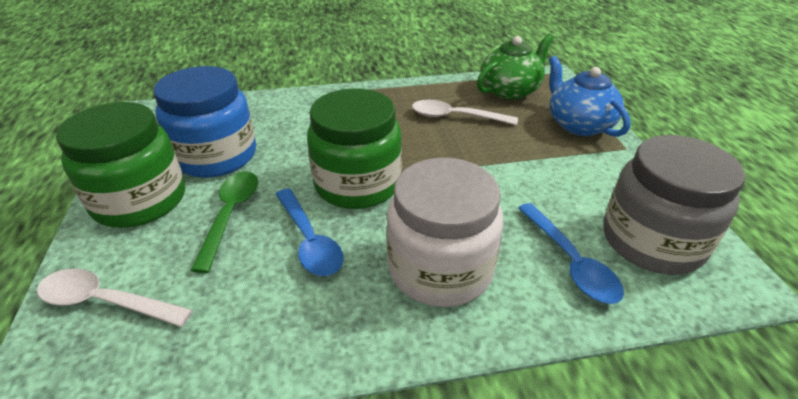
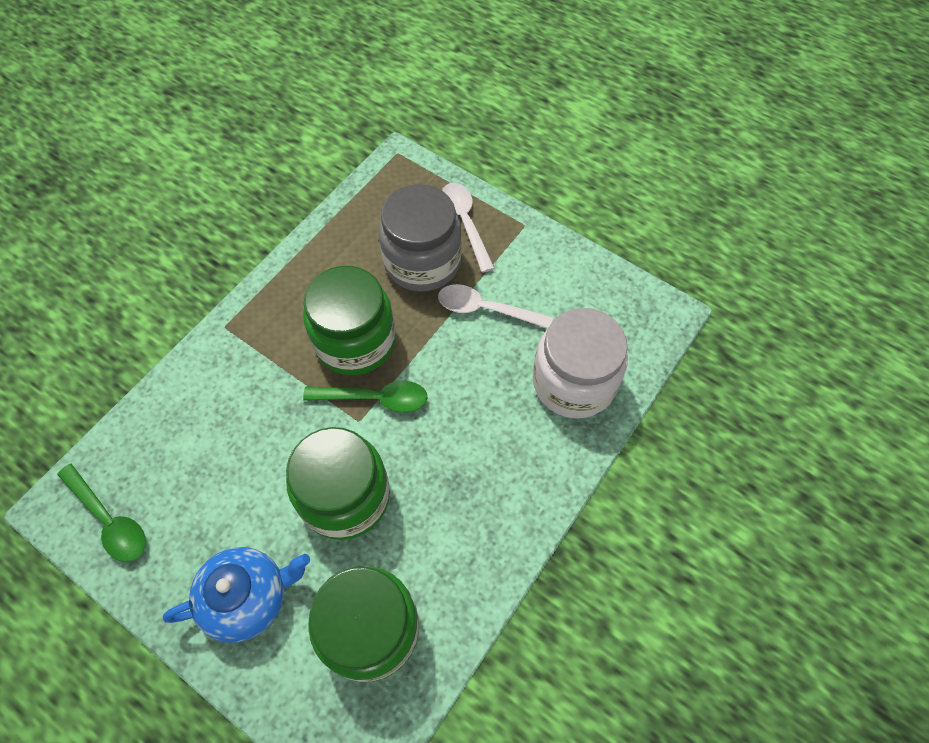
blue jar: [153,66,256,178] = 1 -> none = 0
blue spoon: [276,188,344,276] [518,203,624,304] = 2 -> none = 0
green jar: [56,102,185,228] [307,89,402,209] = 2 -> [286,427,390,540] [303,266,396,375] [308,566,419,682] = 3
green spoon: [190,171,258,273] = 1 -> [57,464,146,562] [303,381,428,413] = 2
green teapot: [477,34,554,100] = 1 -> none = 0

